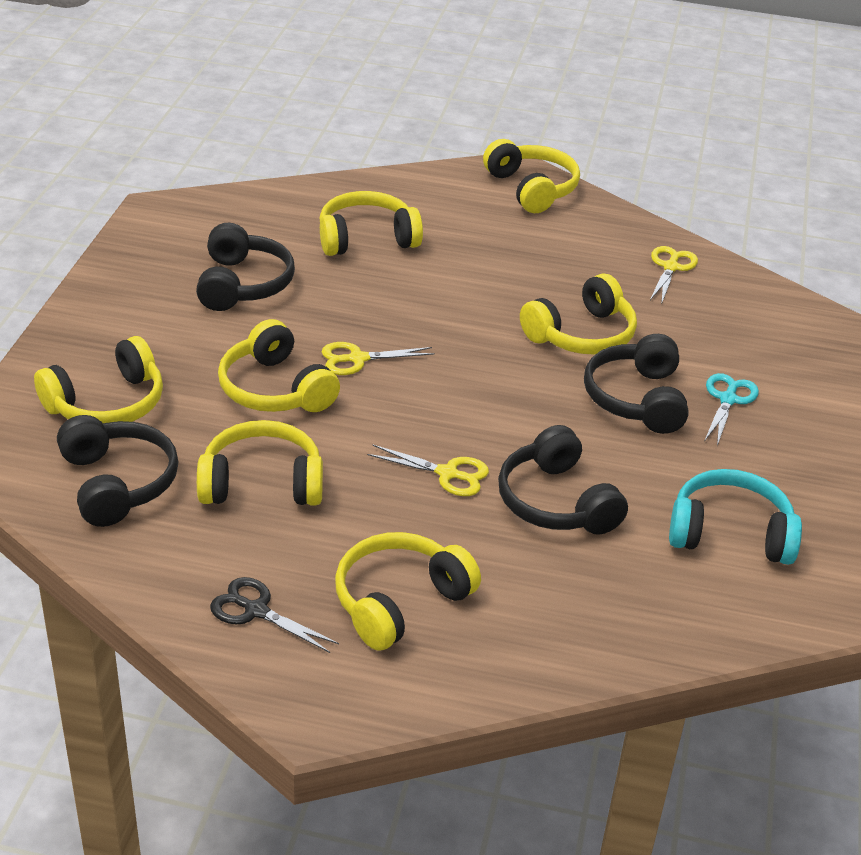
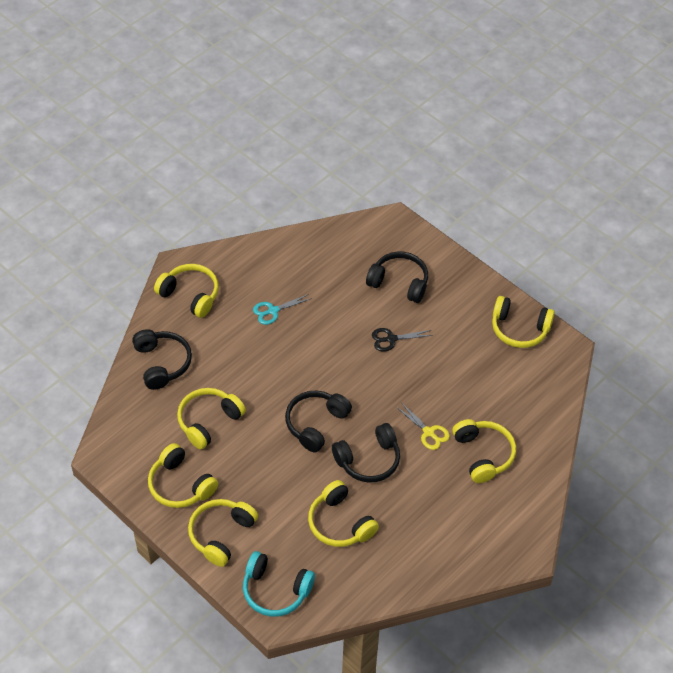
yellow scissors: [321,342,435,375] [367,444,489,496] [650,246,698,304] = 3 -> [396,403,450,450] = 1

